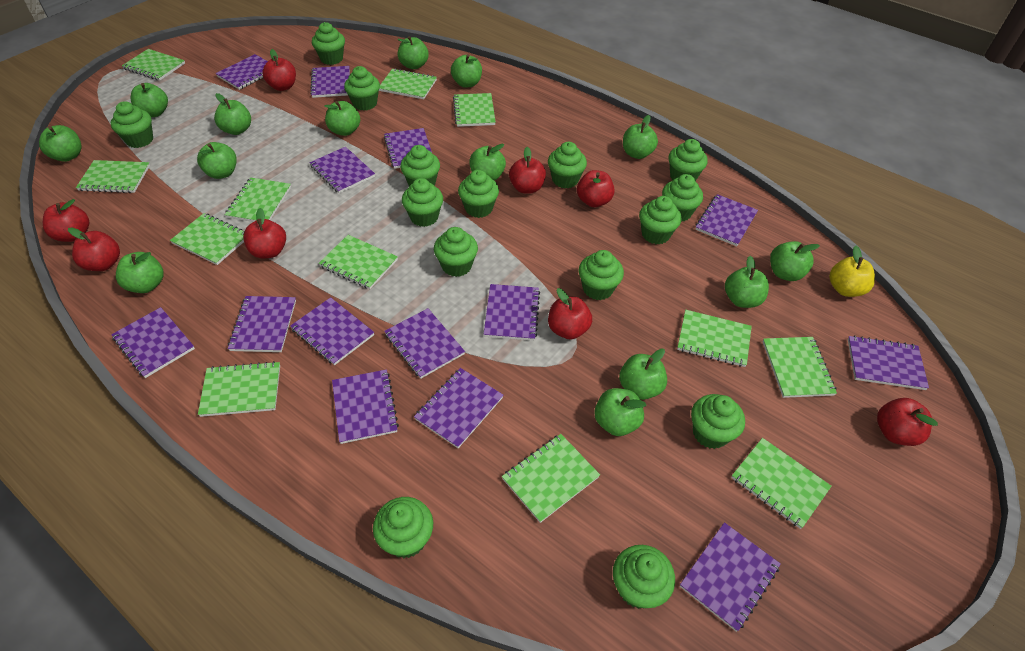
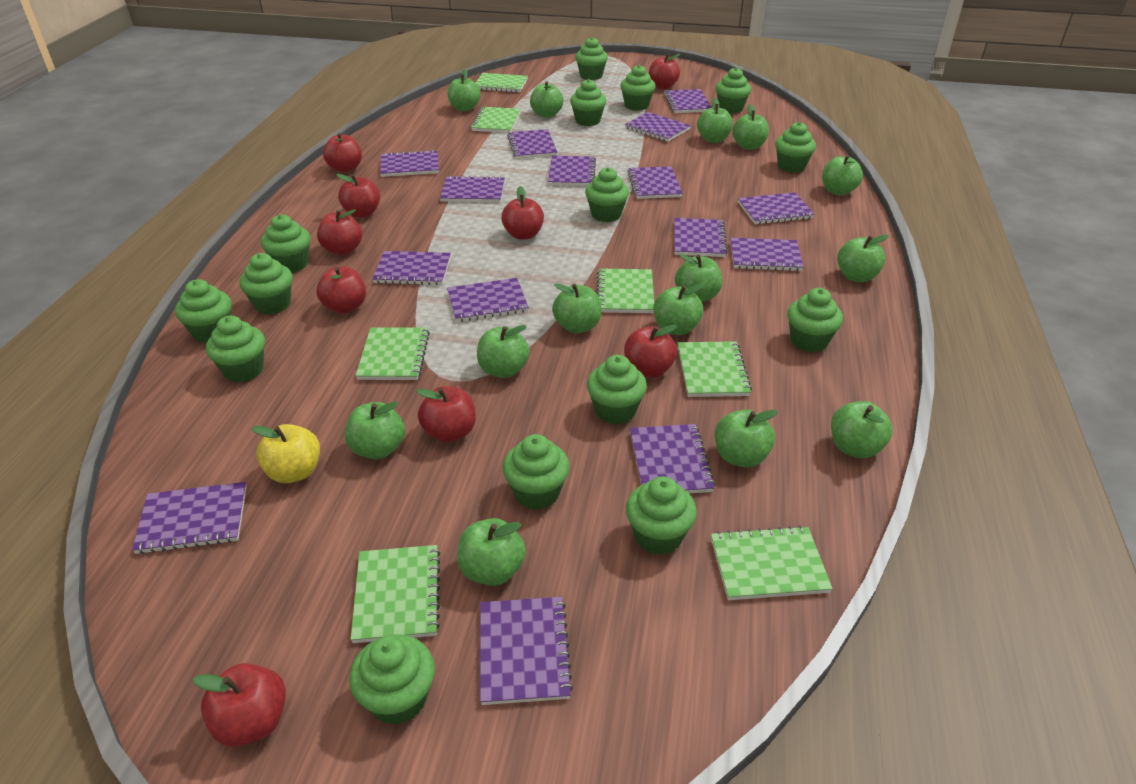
green notebook: [76,160,150,193] [122,49,185,81] [170,213,245,265] [198,361,280,417] [225,177,291,222] [319,235,398,289] [379,68,437,99] [453,93,496,127] [502,434,600,523] [677,310,752,367] [731,438,832,529] [763,337,837,398] = 12 -> [351,545,440,643] [355,327,430,380] [471,107,521,133] [475,73,528,93] [597,268,654,313] [678,341,752,397] [711,526,833,600] = 7
purple notebook: [111,307,195,378] [216,54,268,90] [228,296,296,352] [290,297,374,365] [310,66,350,98] [310,147,375,193] [332,369,399,444] [384,128,432,169] [384,308,465,379] [414,368,503,448] [484,284,540,341] [680,522,781,632] [695,194,758,246] [848,335,929,390] = 14 -> [132,482,247,554] [372,251,451,285] [380,150,439,177] [440,176,505,202] [447,278,529,322] [480,597,573,705] [507,129,557,159] [548,155,596,186] [625,112,691,142] [627,166,683,199] [630,424,715,493] [664,89,712,113] [674,218,728,257] [730,238,804,271] [738,192,815,224] = 15
red apple: [43,199,89,242] [68,227,120,271] [243,208,286,259] [262,49,296,91] [509,147,546,194] [548,288,592,339] [577,170,614,207] [877,398,938,446] = 8 -> [192,663,286,747] [317,209,362,255] [317,267,366,314] [323,133,362,172] [336,174,380,218] [416,386,476,442] [501,186,544,240] [624,325,677,378] [649,54,680,89] = 9

